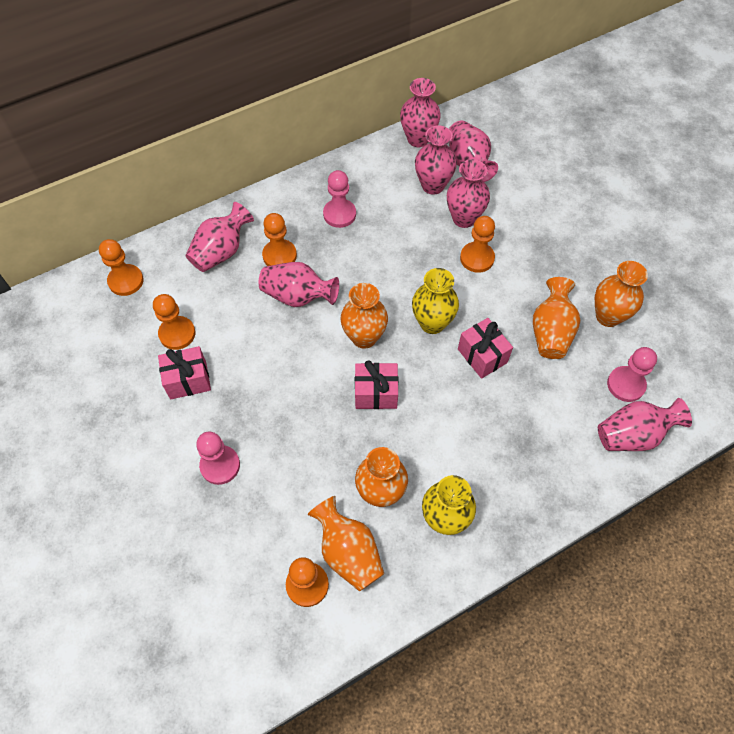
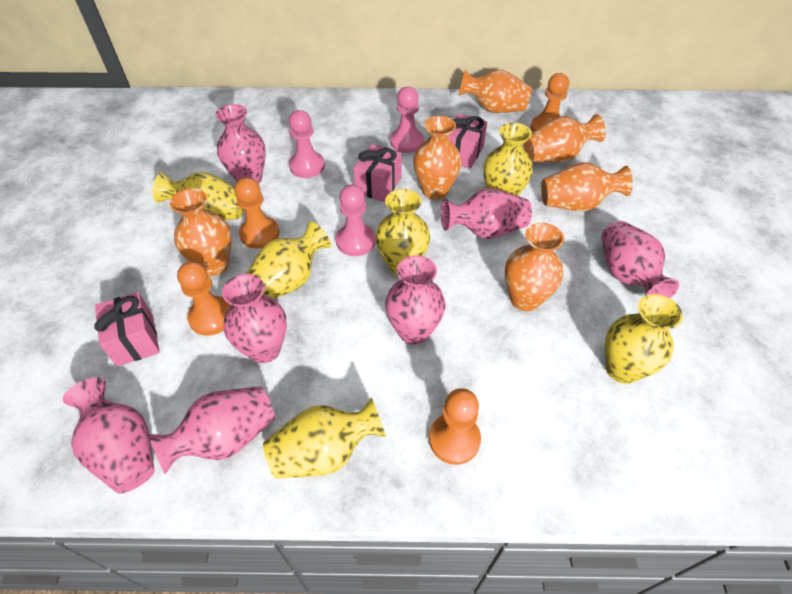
orange pawn: [99,239,144,296] [153,294,195,350] [262,213,297,266] [286,557,329,607] [460,216,495,273] = 5 -> [177,261,231,336] [235,177,279,249] [429,388,481,465] [531,73,569,132] = 4
orange vase: [308,496,384,591] [340,283,388,349] [355,447,408,507] [533,277,580,359] [595,261,648,327] = 5 -> [170,188,231,276] [413,116,462,200] [458,70,532,113] [505,223,564,311] [524,114,606,162] [541,162,633,211] = 6
yellow vase: [412,268,459,334] [422,475,476,535] = 2 -> [153,172,244,220] [246,221,331,299] [263,397,386,479] [375,189,430,276] [483,122,533,196] [605,294,683,384] = 6

